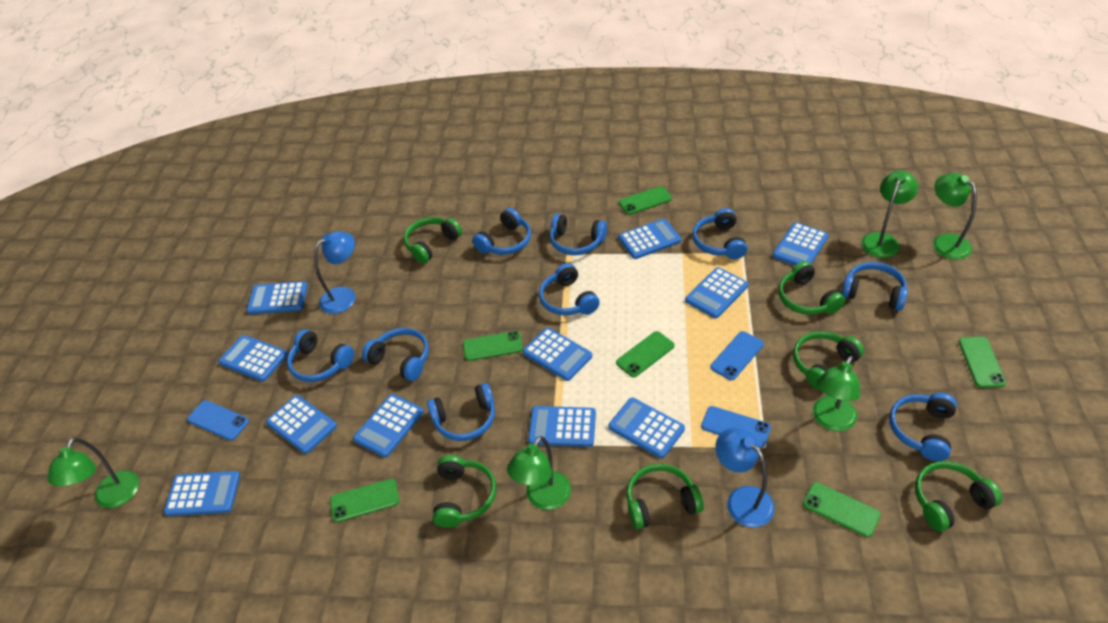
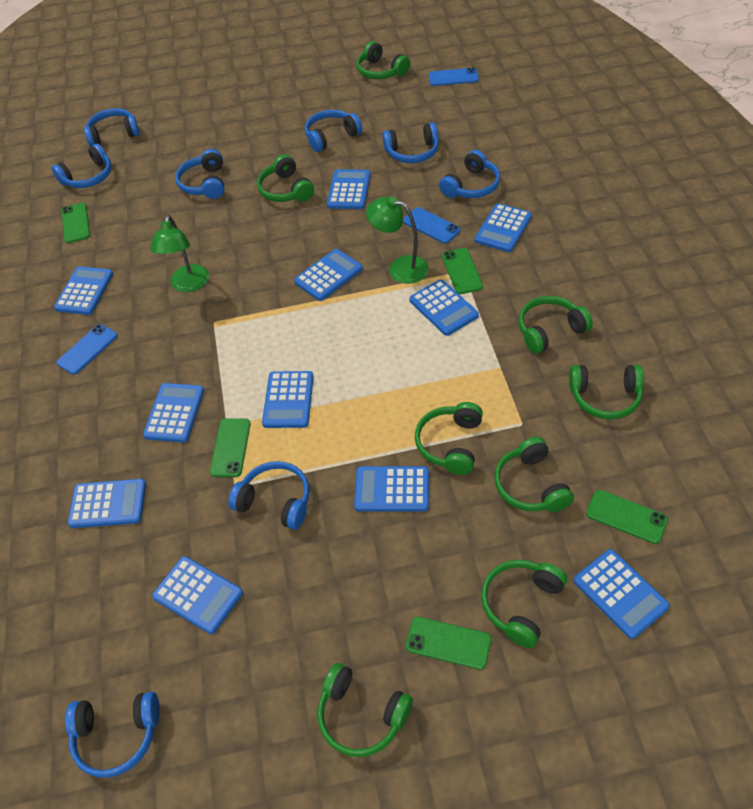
blue headphones: [287,329,354,382] [362,328,429,381] [427,383,495,441] [473,208,531,255] [539,263,600,315] [550,214,607,255] [692,208,748,259] [842,262,908,311] [889,393,957,461] = 9 -> [52,143,112,188] [65,692,160,778] [84,108,140,146] [175,149,224,199] [228,461,310,530] [305,110,362,152] [383,122,439,163] [439,150,500,198] = 8
blue lamp: [314,231,355,314] [715,428,774,527] = 2 -> none = 0
green headphones: [404,217,462,264] [433,455,496,528] [626,464,704,530] [779,261,846,315] [793,331,864,391] [915,461,1002,532] = 6 -> [257,154,314,202] [317,663,413,757] [356,41,410,79] [415,402,483,475] [481,560,567,648] [494,437,574,512] [518,296,593,354] [569,365,644,420] = 8
green lamp: [47,437,139,508] [507,436,571,510] [813,355,860,431] [861,171,918,258] [933,173,977,260] = 5 -> [150,215,209,292] [366,197,429,284] = 2
green phone: [330,479,399,522] [463,331,523,361] [616,331,675,377] [619,186,672,215] [803,482,881,537] [958,337,1006,388] = 6 -> [61,203,90,243] [210,418,251,477] [406,617,491,670] [442,248,483,294] [586,490,668,544] = 5

